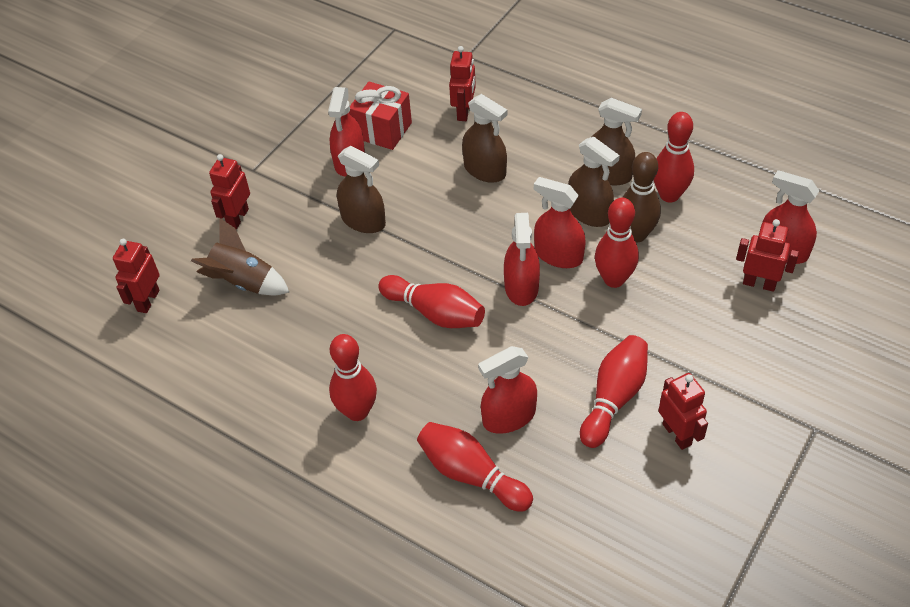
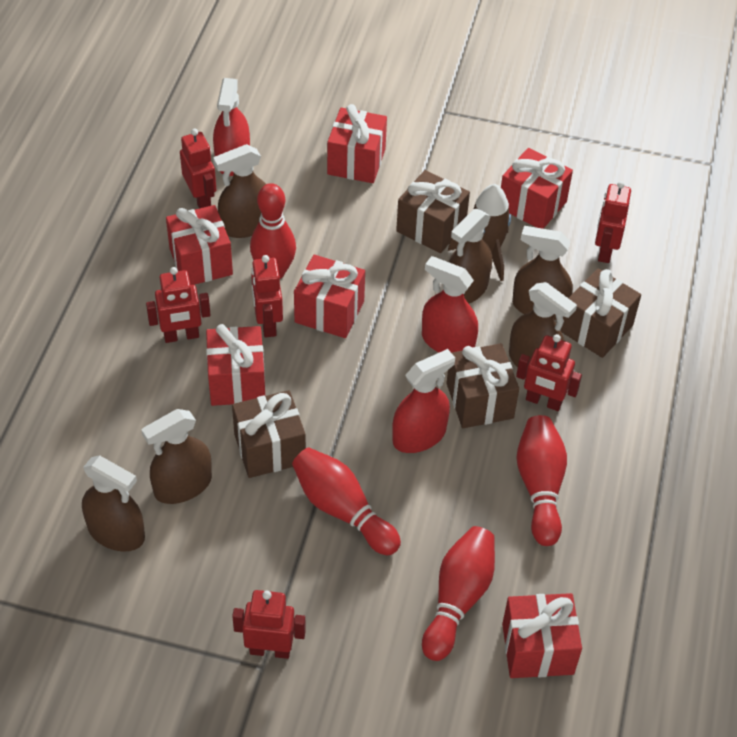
brown bowling pin: [623,152,661,242] = 1 -> none = 0
brown gift: none = 0 -> [232,390,306,478] [396,170,470,253] [446,343,519,428] [560,268,641,358] = 4
brown spray bottle: [337,146,386,233] [462,94,507,183] [568,137,620,227] [591,98,642,185] = 4 -> [82,455,145,552] [141,409,212,504] [213,144,266,238] [448,209,492,303] [509,282,577,367] [512,226,573,320] = 6
red bowling pin: [329,334,377,421] [378,275,485,328] [417,422,533,512] [580,335,648,448] [595,197,639,288] [654,112,694,202] = 6 -> [250,183,296,279] [292,447,401,555] [422,526,495,661] [516,415,567,546] = 4
red gift: [349,82,412,150] = 1 -> [166,205,233,285] [206,324,265,406] [294,255,365,338] [327,104,387,183] [501,148,573,229] [502,593,582,678] = 6
red robot: [113,239,160,313] [209,154,250,229] [449,46,476,121] [658,373,708,450] [736,219,799,292] = 5 -> [146,267,211,343] [180,128,216,209] [232,590,306,659] [251,255,283,338] [516,334,582,411] [595,181,631,263] = 6
red spray bottle: [328,87,365,177] [478,346,537,434] [504,213,540,306] [534,177,586,268] [762,170,819,264] = 5 -> [213,78,250,176] [392,349,455,453] [422,256,478,353] = 3

